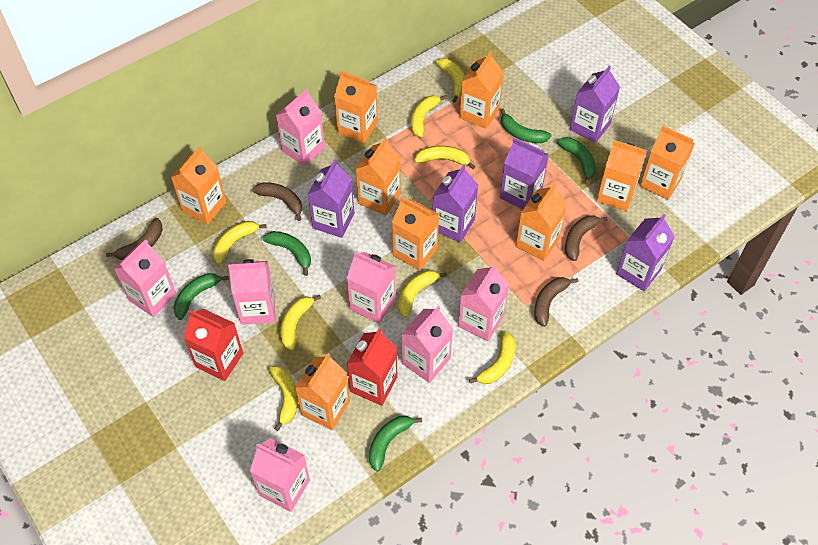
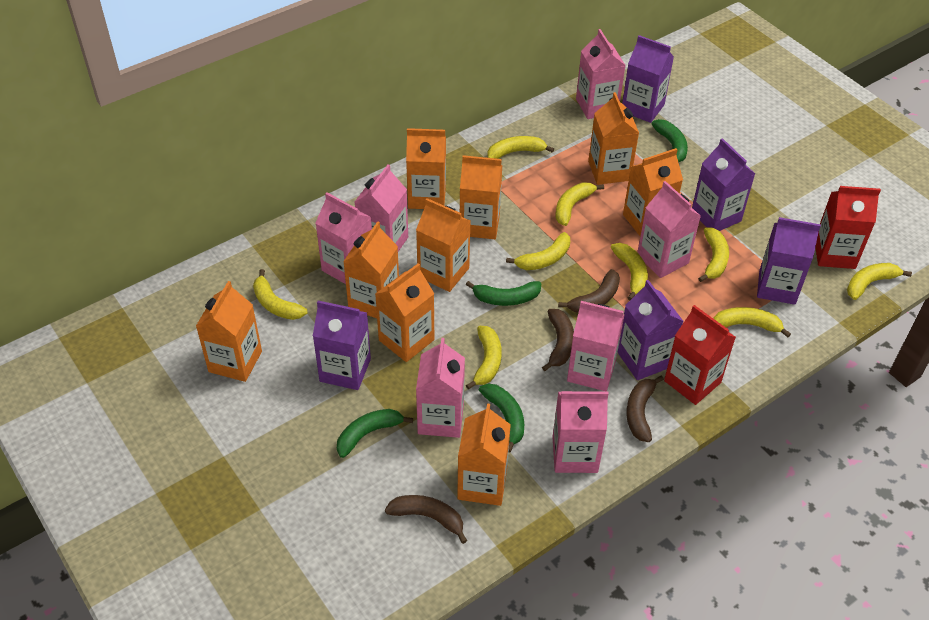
green banana: [173,273,229,320] [263,231,311,276] [369,416,422,472] [500,108,552,143] [557,137,596,185] = 5 -> [337,409,413,458] [466,281,542,306] [479,384,524,453] [652,119,688,162] = 4
yellow banana: [213,221,266,264] [269,366,298,431] [280,295,321,350] [398,270,447,318] [411,95,447,137] [414,146,475,169] [436,58,465,103] [469,331,515,384] = 8 -> [253,269,307,320] [466,326,502,390] [487,136,554,159] [506,232,570,270] [556,183,604,226] [611,243,648,300] [698,227,729,282] [713,307,791,338] [847,263,912,300] = 9

